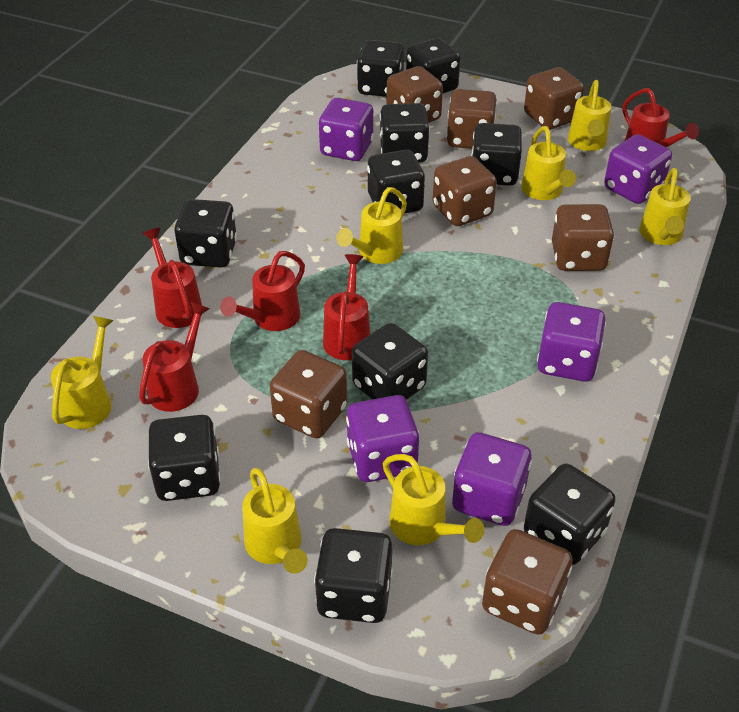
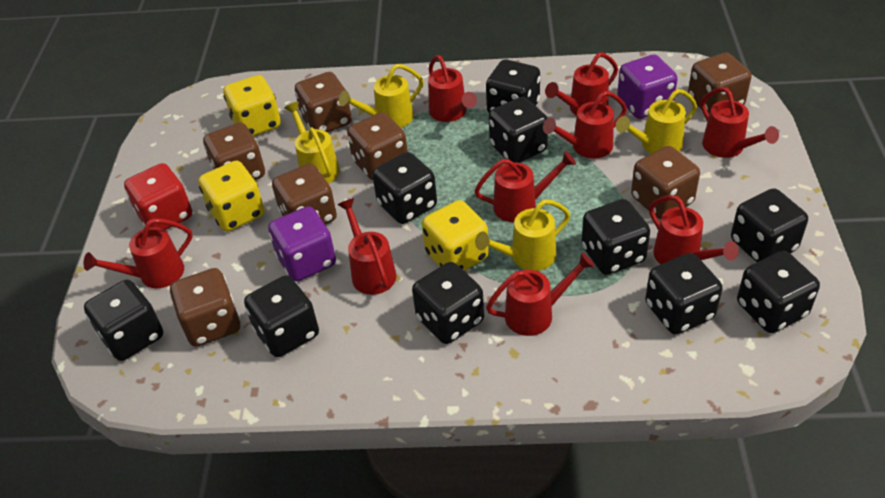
purple dice: [319,98,374,161] [346,395,420,482] [452,432,532,526] [537,302,606,382] [604,134,672,204] = 5 -> [268,206,336,282] [617,55,678,119] = 2
red dice: none = 0 -> [124,163,192,230] = 1
red watering can: [139,302,210,412] [143,228,202,328] [220,251,305,331] [323,254,370,360] [622,88,699,147] = 5 -> [84,219,192,288] [337,198,396,295] [428,55,477,122] [474,151,576,222] [486,252,595,336] [543,91,627,158] [545,52,618,116] [649,195,739,264] [701,87,779,158] = 9
yellow dice: none = 0 -> [198,161,265,232] [223,75,281,136] [422,200,489,271] = 3
yellow watering can: [51,316,114,429] [242,468,308,574] [336,187,407,264] [383,454,484,545] [521,126,576,200] [568,80,611,151] [639,168,691,245] = 7 -> [284,102,340,184] [339,64,424,128] [475,199,570,271] [616,89,697,154] = 4

